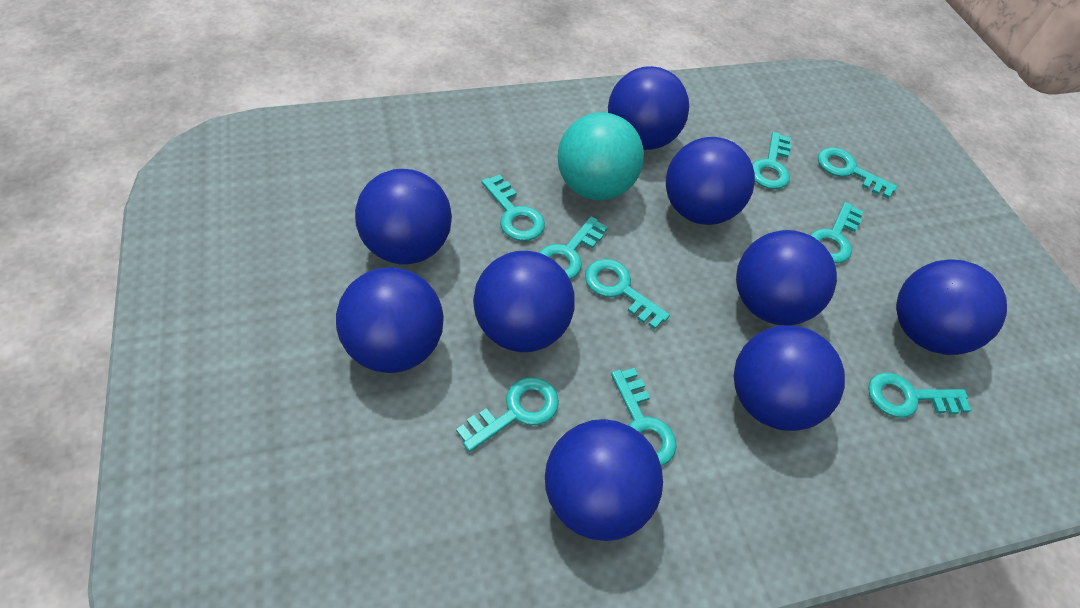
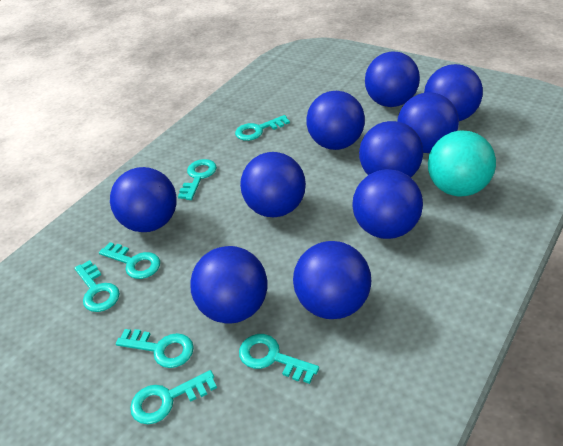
blue ball: [336,267,444,373] [355,169,452,265] [473,251,575,352] [545,419,663,541] [608,66,689,150] [666,137,755,225] [734,325,845,431] [736,230,837,325] [896,259,1007,355] = 9 -> [110,167,177,232] [190,246,268,324] [240,152,306,217] [293,241,371,319] [306,91,365,150] [353,169,423,239] [359,121,423,177] [365,52,420,107] [397,92,459,153] [424,64,483,121] = 10
turquoise key: [456,377,559,452] [481,174,545,241] [539,216,608,279] [585,259,670,329] [611,368,677,466] [752,132,791,189] [811,202,864,263] [818,148,897,198] [868,373,971,417] = 9 -> [74,260,120,312] [99,242,160,279] [116,329,194,368] [130,370,217,424] [178,159,217,200] [235,115,290,141] [239,334,319,384] = 7

